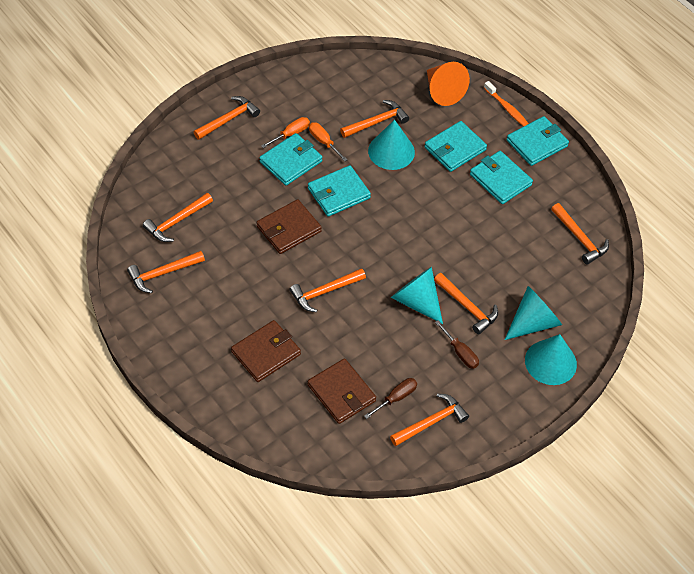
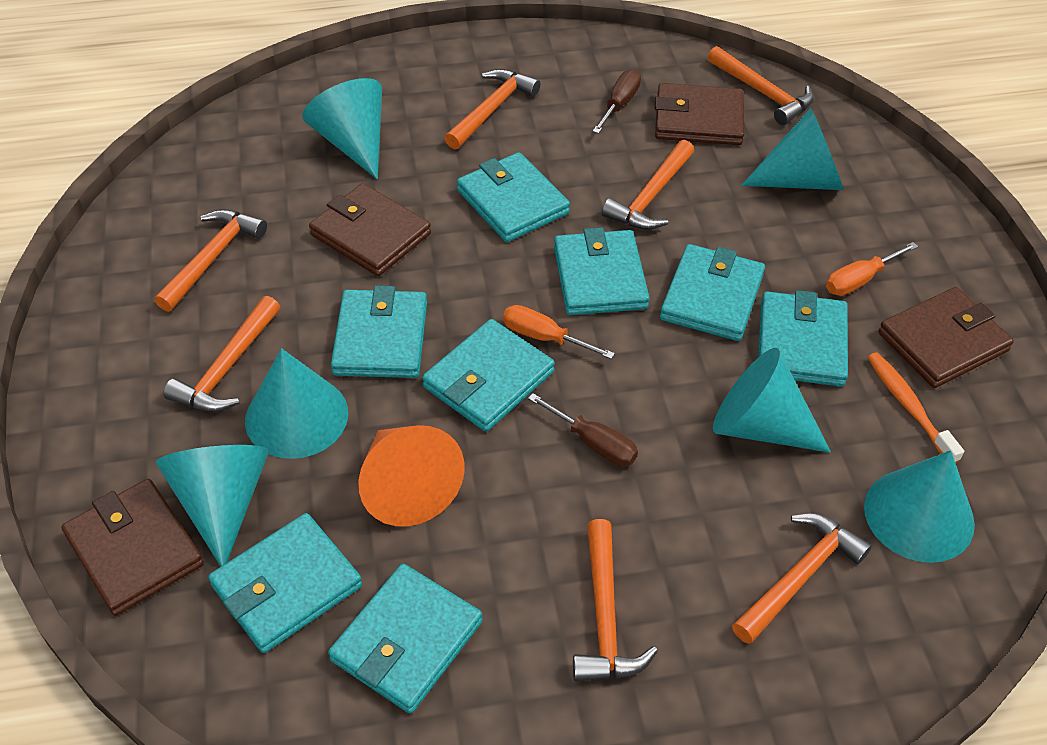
brown wallet: [231,320,301,382] [257,199,322,254] [308,358,376,424] = 3 -> [62,479,204,616] [309,183,431,276] [655,83,744,145] [878,287,1014,388] = 4
orange hammer: [127,251,205,293] [143,193,213,242] [194,96,260,140] [289,268,366,312] [340,100,409,138] [390,393,469,446] [434,273,498,335] [551,203,609,264] = 8 -> [154,209,267,312] [164,296,280,412] [445,69,541,149] [573,519,658,681] [602,140,694,230] [707,46,814,125] [732,513,872,644] = 7
turquoise cone: [368,120,415,170] [391,267,443,324] [505,286,562,340] [525,334,577,385] = 4 -> [156,445,269,567] [245,348,348,459] [302,78,382,179] [713,348,831,453] [741,108,844,190] [864,450,975,563] = 6
turquoise wallet: [260,133,323,186] [308,165,371,217] [425,121,487,172] [470,151,533,204] [507,116,569,166] = 5 -> [208,513,362,653] [328,564,483,714] [331,285,427,378] [422,319,555,432] [457,152,570,242] [554,227,650,315] [660,244,765,341] [758,290,848,387] = 8

